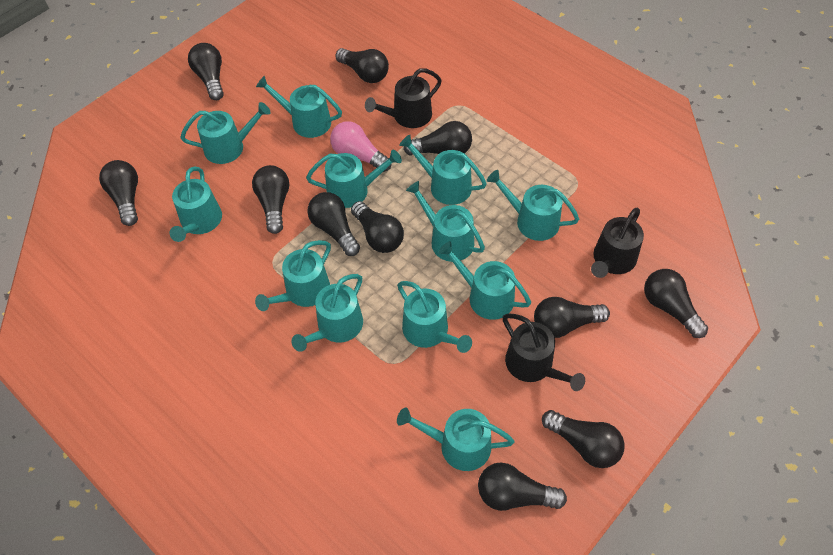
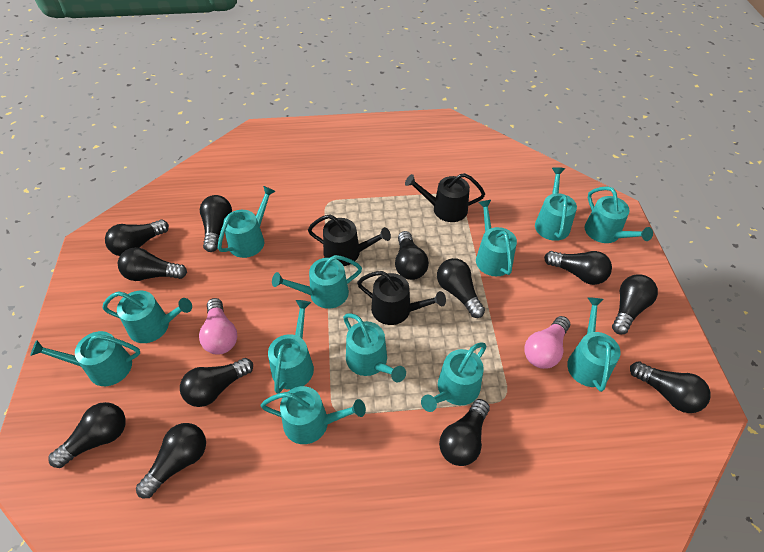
black light bulb: [99,160,138,226] [188,43,224,100] [252,165,289,234] [307,192,360,256] [335,48,389,83] [351,201,404,253] [403,121,472,156] [478,462,567,511] [534,297,610,338] [542,410,625,468] [644,269,708,338] = 11 -> [49,402,126,468] [105,220,169,256] [118,247,187,281] [136,423,206,498] [180,358,253,407] [200,195,232,252] [395,231,429,280] [437,258,485,318] [439,399,490,466] [544,251,612,285] [612,274,658,335] [630,361,711,413] = 12
pink light bulb: [330,121,391,172] = 1 -> [199,298,237,355] [524,316,570,369] = 2

